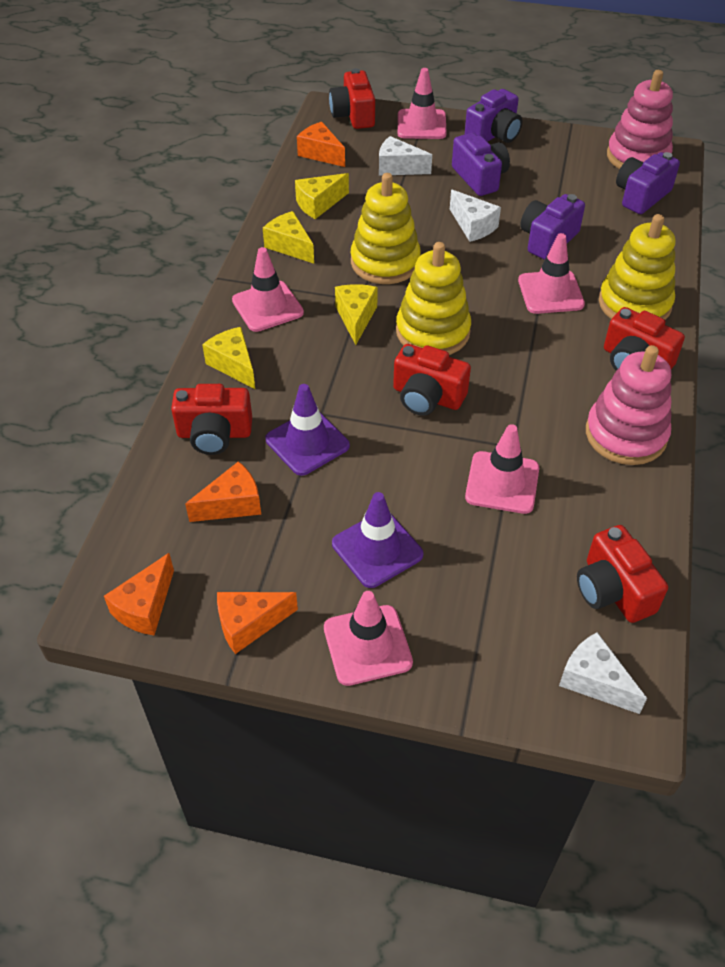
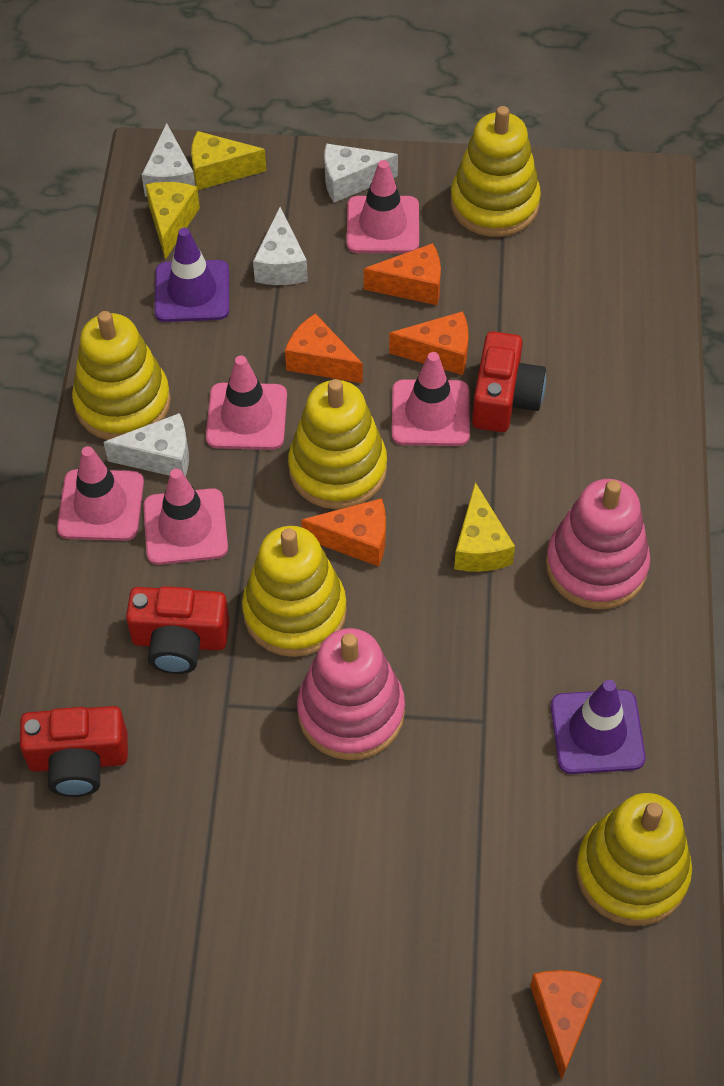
orange cheese: [104,553,174,636] [185,461,261,522] [217,592,298,654] [297,122,345,167] = 4 -> [285,313,363,383] [301,498,386,567] [364,243,441,305] [389,311,468,375] [530,970,602,1080] = 5
purple camera: [452,133,510,196] [465,89,522,143] [520,194,585,260] [616,152,680,214] = 4 -> none = 0
red camera: [171,384,252,455] [329,68,375,129] [393,344,471,416] [577,525,668,623] [604,307,685,371] = 5 -> [20,706,128,797] [126,586,229,674] [472,331,546,432] = 3
white cheese: [379,136,432,176] [450,190,501,242] [559,632,647,714] = 3 -> [104,413,189,477] [142,123,195,197] [253,207,308,285] [324,143,398,203] = 4
yellow cheese: [202,327,255,389] [263,211,314,264] [295,173,349,219] [335,284,378,345] = 4 -> [145,182,200,260] [191,131,266,190] [454,482,515,572] = 3
yellow stacking toy: [351,173,421,284] [396,242,471,355] [599,214,675,320] = 3 -> [72,311,171,440] [242,526,347,657] [288,379,387,509] [451,106,541,237] [576,793,692,926] = 5

